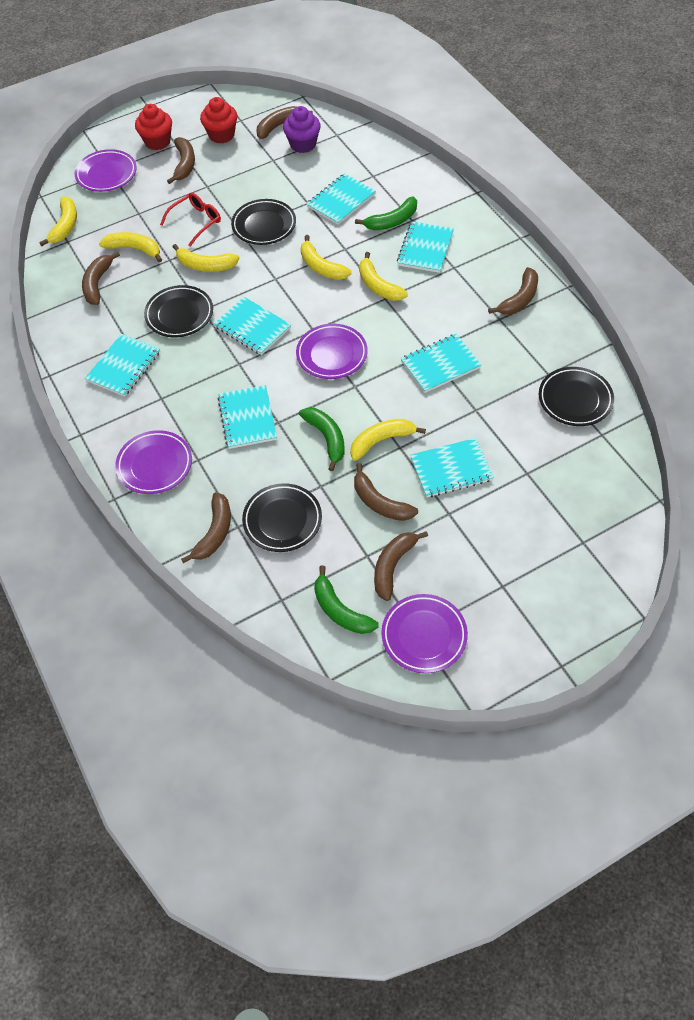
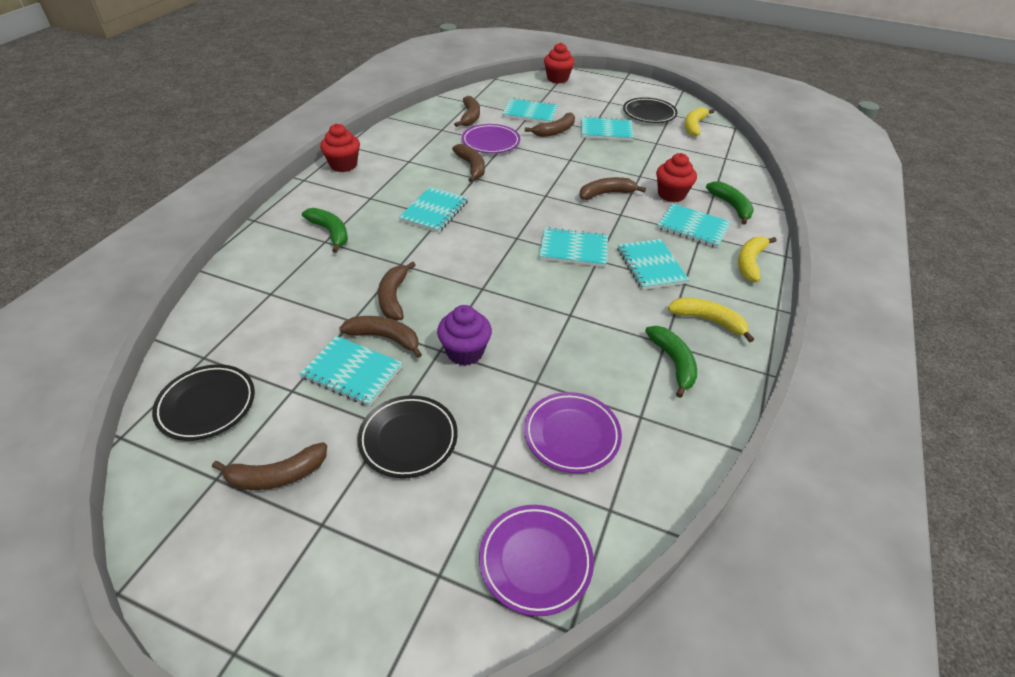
black plate: [144,285,213,337] [231,199,296,245] [242,483,322,552] [539,367,614,426] = 4 -> [152,365,255,441] [357,395,458,478] [623,97,677,123] = 3
purple plate: [74,149,137,192] [115,430,192,494] [296,324,368,379] [381,594,468,673] = 4 -> [462,124,520,153] [479,505,594,616] [524,392,622,473] = 3
red cupcake: [135,104,172,150] [200,97,237,144] = 2 -> [320,124,360,172] [544,42,575,83] [656,153,697,202] = 3
red glasses: [160,193,221,246] = 1 -> none = 0
yellow banana: [39,197,77,246] [99,232,162,262] [172,244,240,272] [301,235,352,280] [350,419,426,461] [359,252,408,301] = 6 -> [668,298,754,343] [684,107,714,137] [738,237,776,282] = 3

